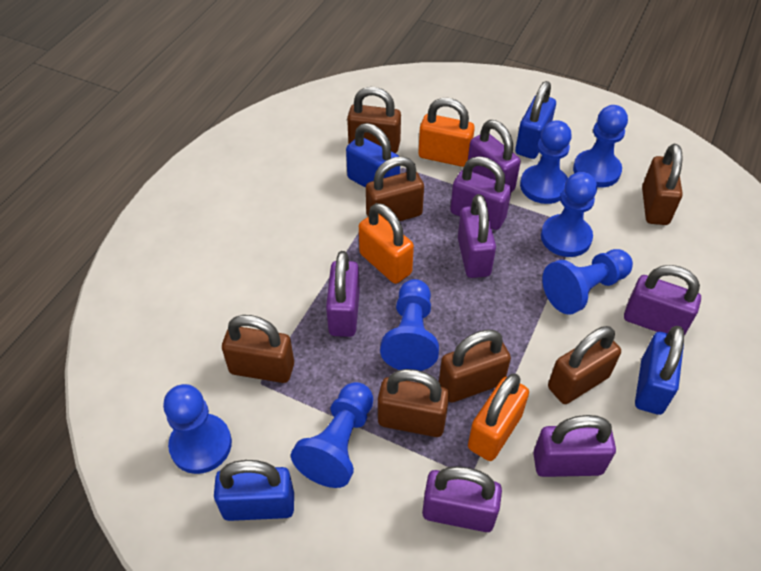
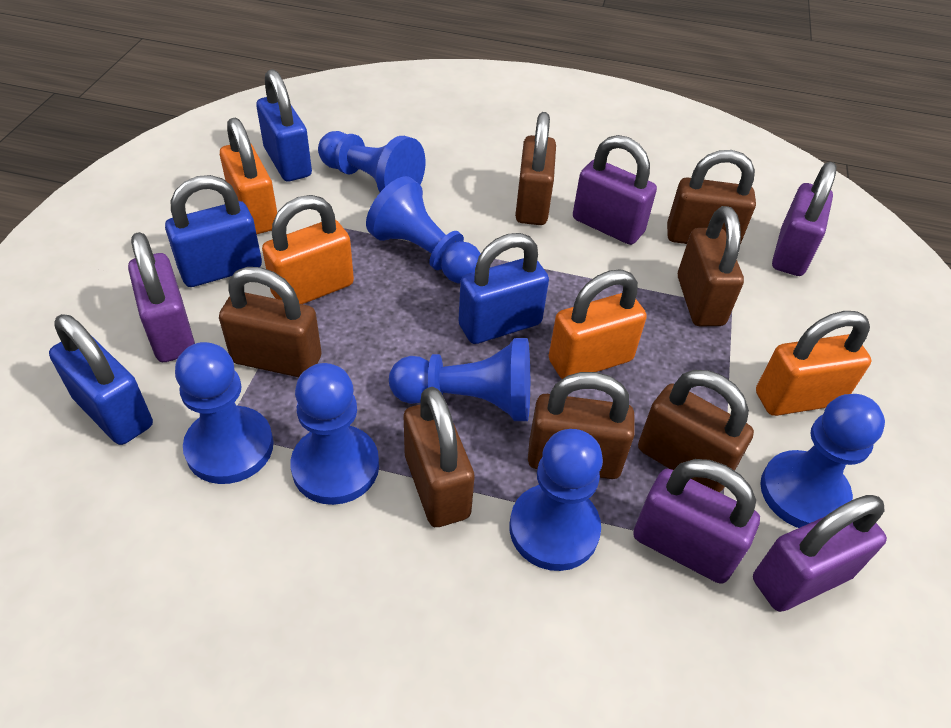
orange padlock: [359,203,414,284] [418,98,475,167] [468,374,529,461] = 3 -> [220,118,277,234] [262,195,354,304] [549,270,647,379] [756,311,871,416] = 4
purple padlock: [326,251,360,337] [422,466,502,532] [450,156,512,230] [458,194,496,278] [468,120,521,192] [533,415,616,477] [624,265,701,336] = 7 -> [128,232,195,362] [573,135,657,245] [633,459,760,584] [753,495,887,612] [772,162,837,276] = 5

